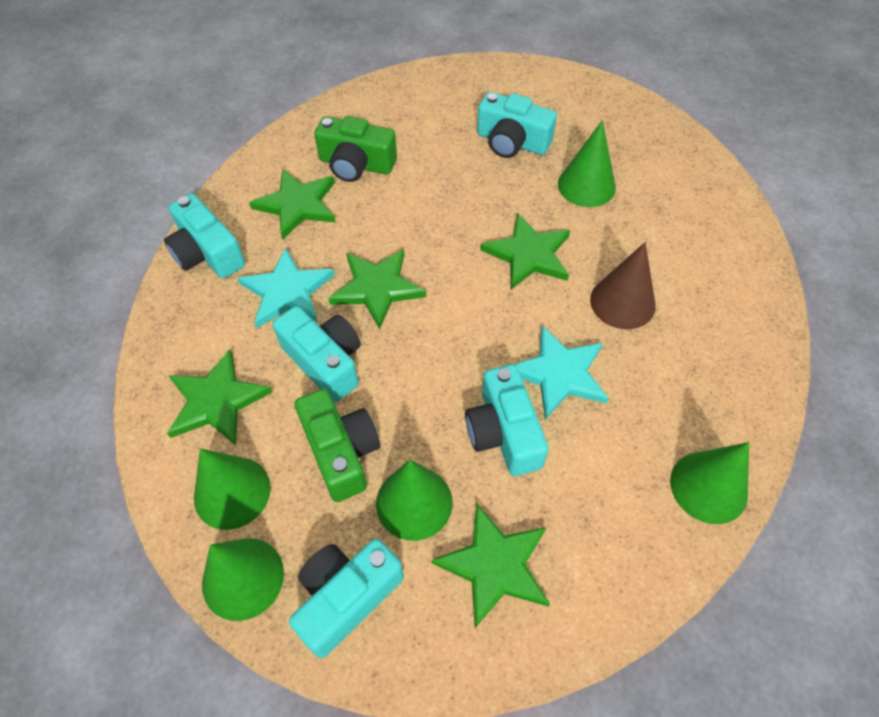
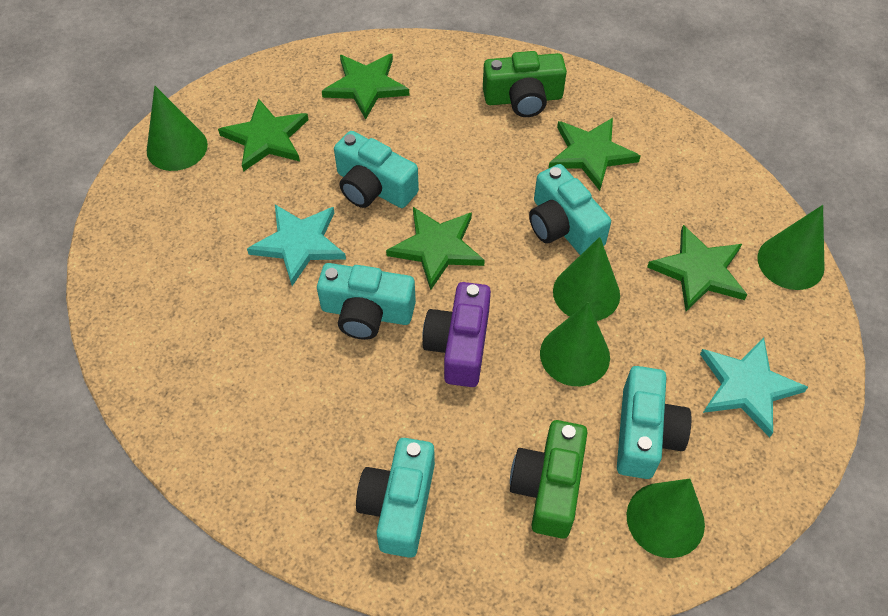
brown cone: [590,242,656,329] = 1 -> none = 0
purple camera: none = 0 -> [422,282,491,387] = 1

